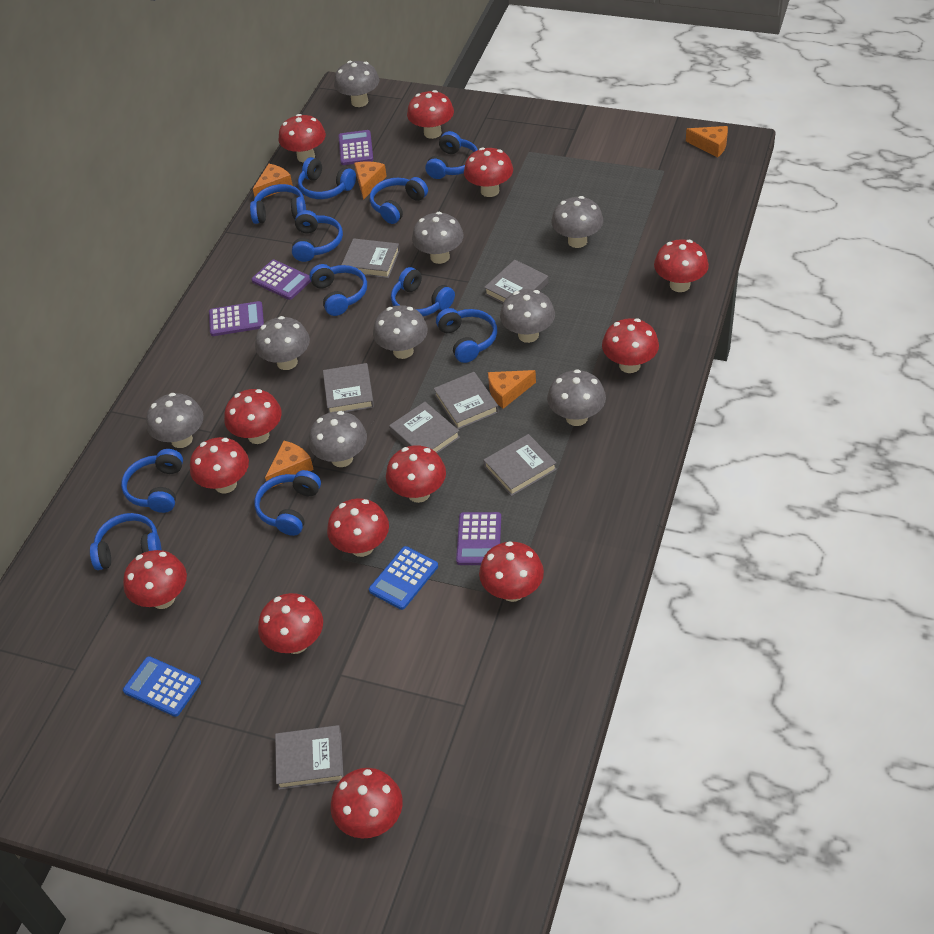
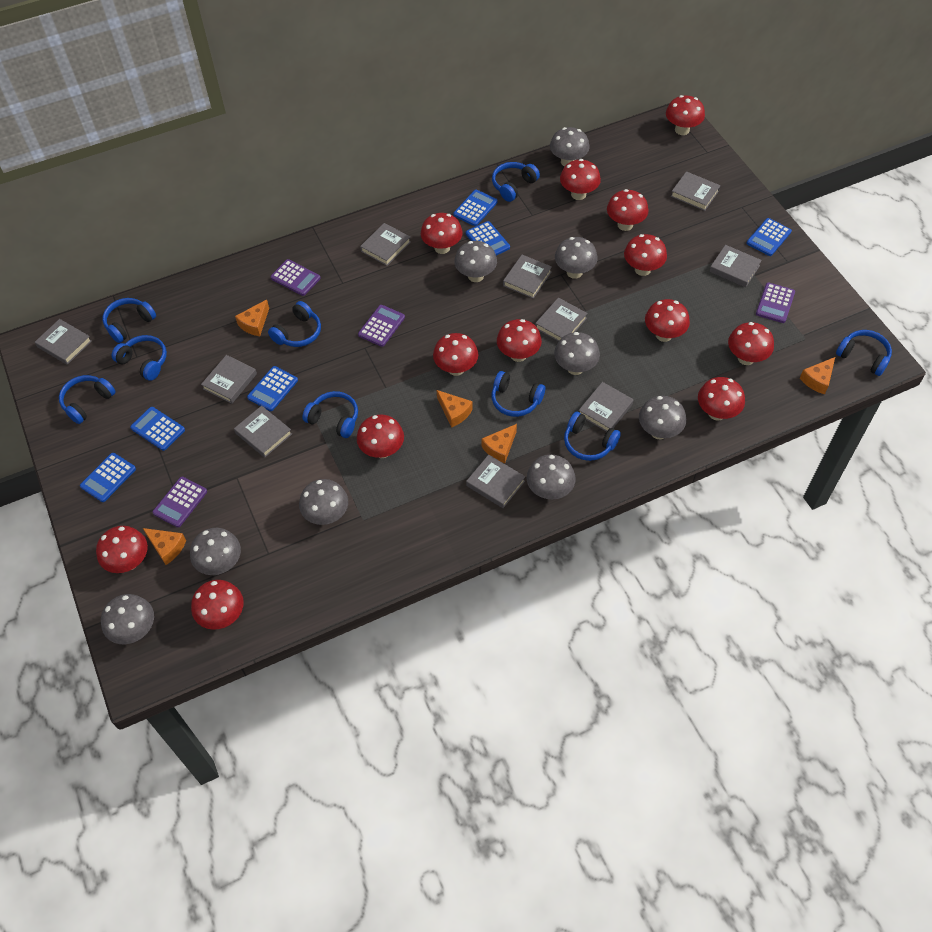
blue calculator: [123,656,201,717] [369,546,438,610] = 2 -> [80,453,136,502] [130,407,185,451] [247,366,298,411] [453,190,498,226] [466,221,510,255] [747,218,792,256] = 6
blue headphones: [90,513,162,570] [121,449,183,513] [250,184,306,224] [254,470,321,536] [292,210,343,262] [298,157,356,199] [309,264,367,316] [370,177,428,224] [391,267,455,316] [425,131,478,179] [436,308,497,363] = 11 -> [59,375,116,424] [103,298,156,343] [112,335,167,381] [268,301,321,347] [302,391,358,438] [492,162,540,202] [492,371,545,417] [564,412,621,461] [836,330,892,376] = 9
grey book: [275,725,343,790] [323,363,374,413] [342,238,400,278] [389,402,460,453] [434,372,499,430] [483,434,557,496] [484,260,548,303] = 7 -> [35,319,92,365] [201,355,257,404] [234,406,292,458] [360,223,411,266] [466,455,525,508] [503,255,552,299] [535,298,588,342] [579,382,634,432] [671,171,720,211] [709,245,762,288] = 10

